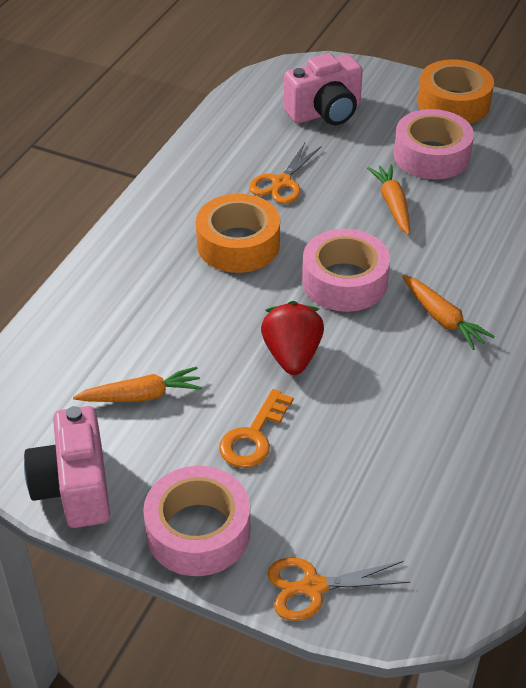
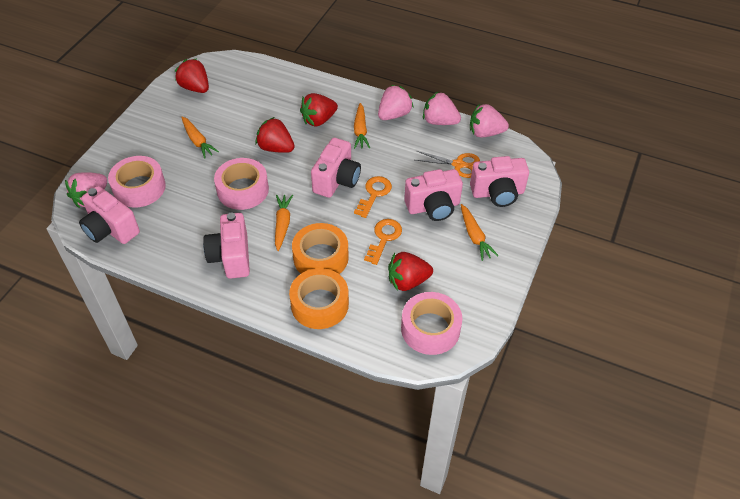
orange carrot: [73,366,202,402] [367,164,410,235] [402,275,494,350] = 3 -> [181,117,219,159] [275,195,293,251] [354,103,370,149] [461,204,499,261] = 4
orange key: [219,389,293,468] = 1 -> [354,176,392,218] [364,219,402,265] = 2
orange scissors: [249,143,322,204] [267,557,410,621] = 2 -> [415,151,480,178] = 1
pink camera: [24,406,110,528] [284,53,363,125] = 2 -> [79,186,140,244] [203,213,250,279] [311,138,361,198] [404,169,463,221] [470,156,529,207] = 5
pink strawberry: none = 0 -> [65,172,107,208] [378,85,414,120] [423,91,461,125] [470,104,509,137] = 4
red strawberry: [261,301,324,375] = 1 -> [175,58,209,93] [255,117,295,153] [300,93,338,127] [388,252,433,291] = 4

